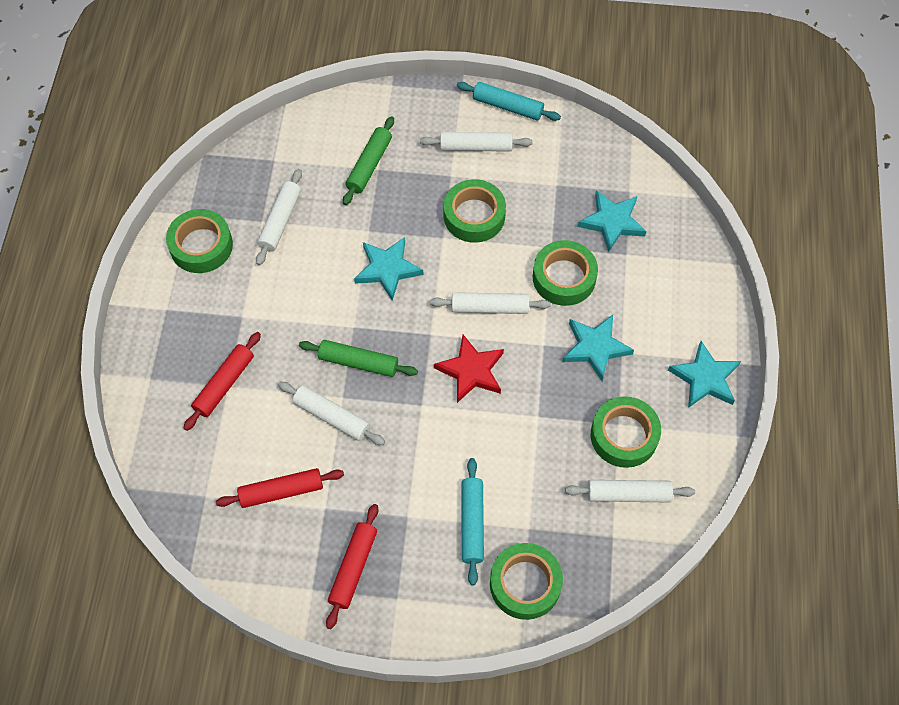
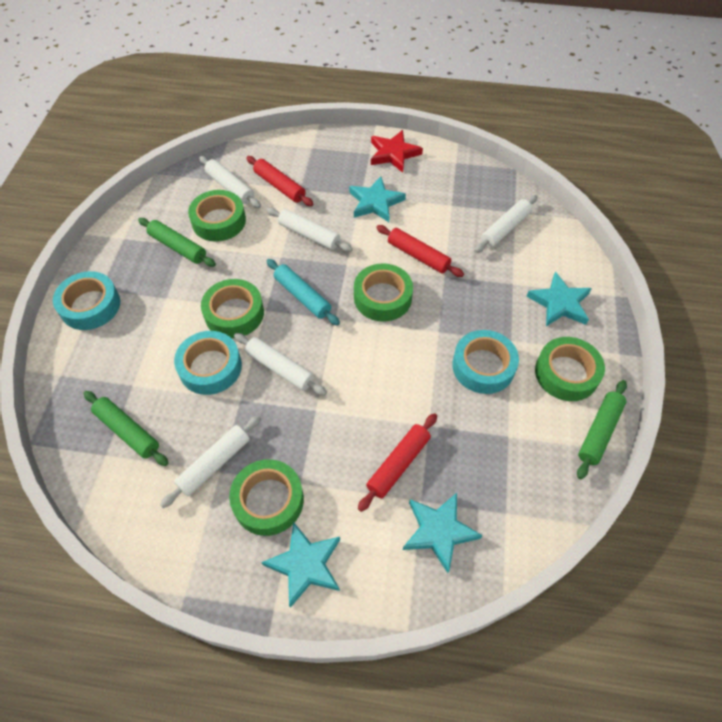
green rolling pin: [299,340,418,377] [343,116,394,205] = 2 -> [84,391,168,466] [138,218,216,267] [577,380,627,479] = 3
turquoise rolling pin: [457,82,561,121] [461,458,484,586] = 2 -> [267,259,340,326] = 1
turquoise tape: none = 0 -> [53,271,120,330] [174,331,242,395] [452,330,519,394] = 3

